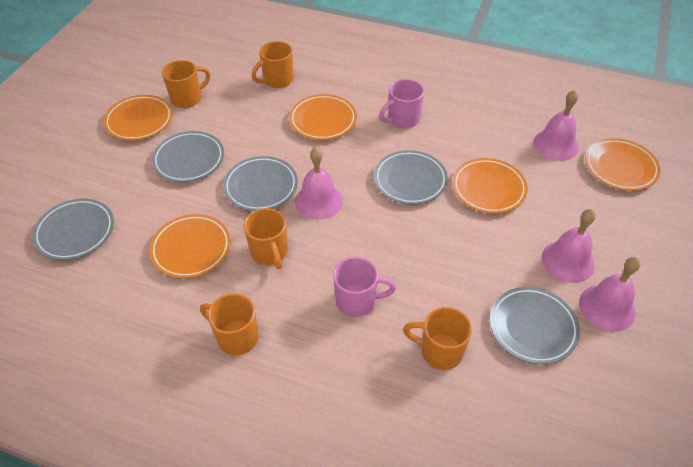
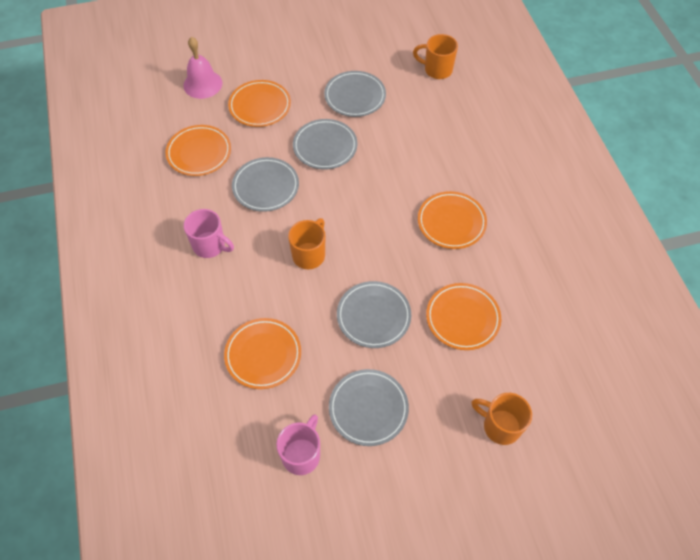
orange mug: [162,60,210,108] [200,293,259,356] [244,208,288,269] [252,41,294,88] [403,307,472,370] = 5 -> [288,218,325,269] [413,34,458,79] [471,393,532,445] = 3
pink bell: [295,147,343,220] [533,90,579,161] [542,209,596,283] [579,257,640,332] = 4 -> [183,37,222,99] = 1

